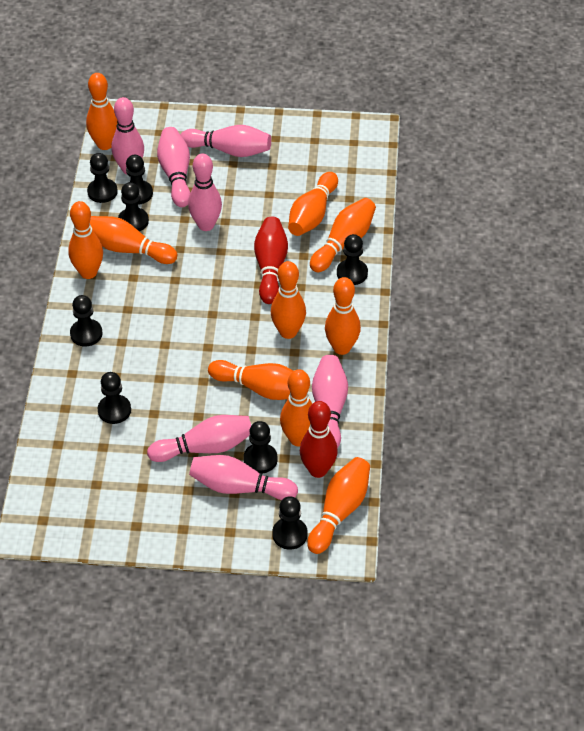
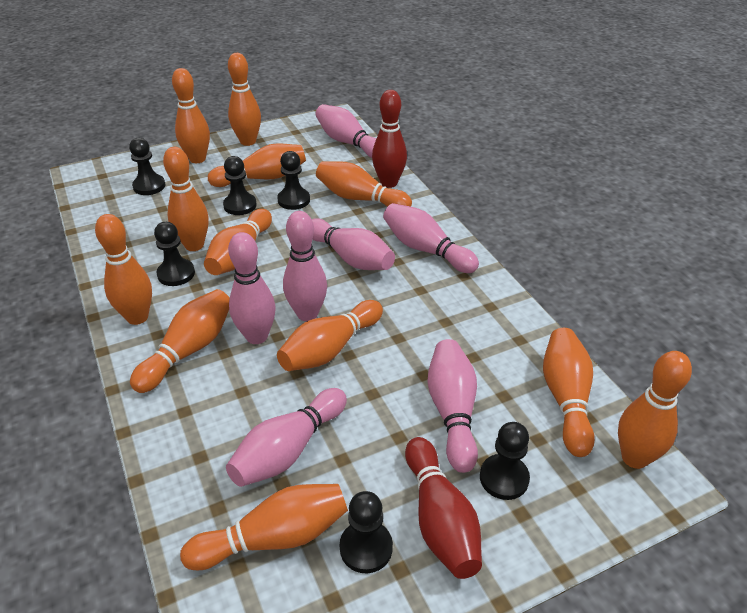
black pawn: [70,295,103,346] [87,153,118,203] [97,372,131,424] [118,182,149,231] [126,155,153,205] [243,421,278,473] [272,496,308,550] [337,234,368,285] = 8 -> [129,138,165,195] [154,222,195,286] [223,156,257,215] [277,151,310,210] [340,491,393,573] [480,422,530,500] = 6
orange bowling pin: [68,201,103,279] [86,73,118,150] [90,216,177,264] [208,360,293,400] [271,261,306,339] [280,369,312,446] [288,172,338,236] [307,457,370,554] [310,198,376,272] [325,277,361,355] = 10 -> [95,214,152,325] [130,289,230,393] [163,147,209,251] [172,68,210,163] [180,484,348,570] [204,209,272,275] [208,143,306,187] [228,53,261,146] [277,300,383,371] [316,161,412,207] [543,328,595,457] [618,351,692,469] = 12

